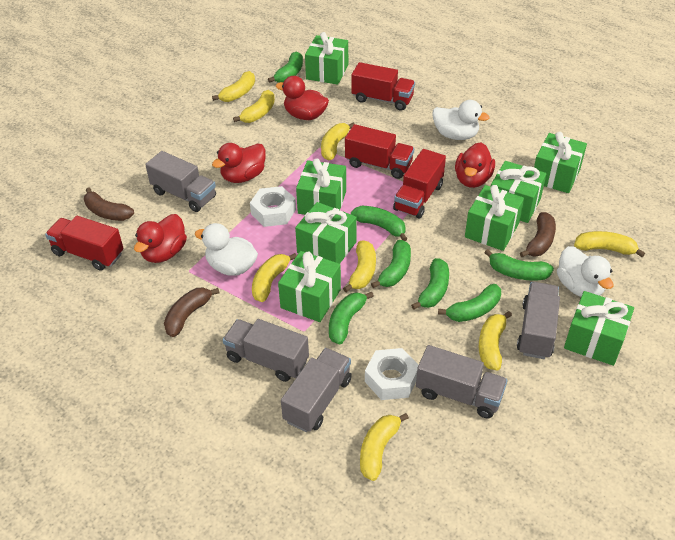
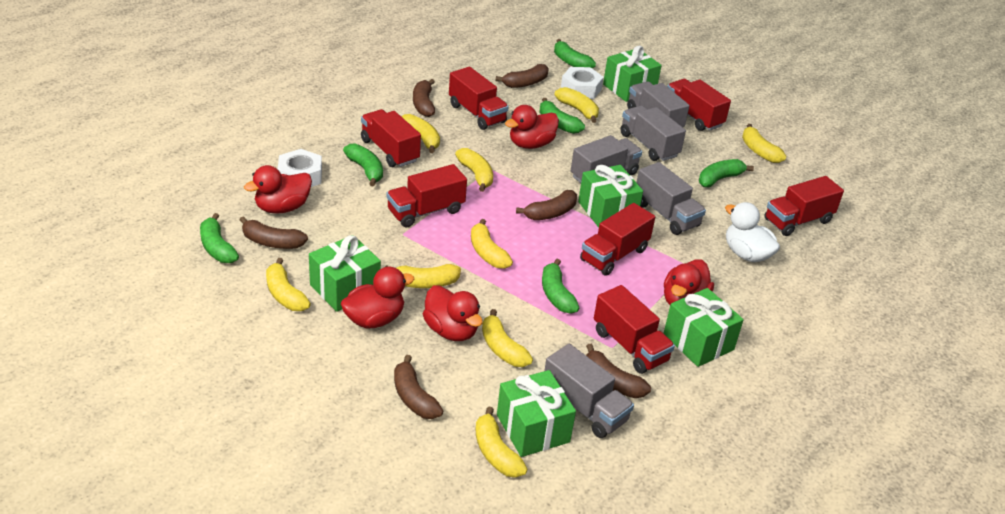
brown banana: [84,188,134,221] [164,287,220,337] [520,212,556,257] = 3 -> [240,216,308,249] [394,355,443,419] [413,79,435,117] [495,64,549,88] [516,190,577,220] [586,344,651,398] = 6
green banana: [268,51,303,83] [329,292,374,344] [351,206,407,241] [371,240,411,288] [411,258,449,310] [438,284,501,322] [484,249,554,281] = 7 -> [200,213,239,263] [343,143,383,186] [539,98,585,134] [542,259,580,314] [554,39,596,68] [699,159,754,187] = 6
green gift: [278,251,341,322] [295,202,357,264] [296,158,346,215] [305,32,348,85] [465,185,524,251] [491,161,546,223] [534,132,587,193] [564,291,634,366] = 8 -> [309,235,381,312] [497,370,576,457] [578,165,643,228] [603,46,662,102] [663,288,744,367] = 5
red duck: [134,214,187,263] [212,143,266,183] [276,76,329,120] [455,142,495,188] = 4 -> [244,165,312,214] [341,267,414,329] [423,285,483,341] [505,105,559,149] [664,259,714,305] = 5
red truck: [45,216,124,271] [345,124,414,179] [351,62,415,111] [393,149,446,218] = 4 -> [361,109,421,167] [387,164,467,228] [449,67,509,130] [580,203,655,276] [594,285,675,374] [667,79,731,131] [764,176,844,236] = 7
white duck: [195,223,258,276] [432,100,490,140] [557,246,613,297] = 3 -> [725,202,780,262] = 1
yellow banana: [212,71,255,102] [233,90,275,123] [252,253,297,302] [321,123,355,160] [343,240,376,292] [360,413,409,481] [479,311,512,371] [574,231,645,257] = 8 -> [266,258,311,311] [385,264,461,288] [401,114,440,153] [455,148,493,192] [471,219,513,269] [475,407,527,478] [482,309,533,367] [554,87,599,123] [742,124,786,163] = 9

